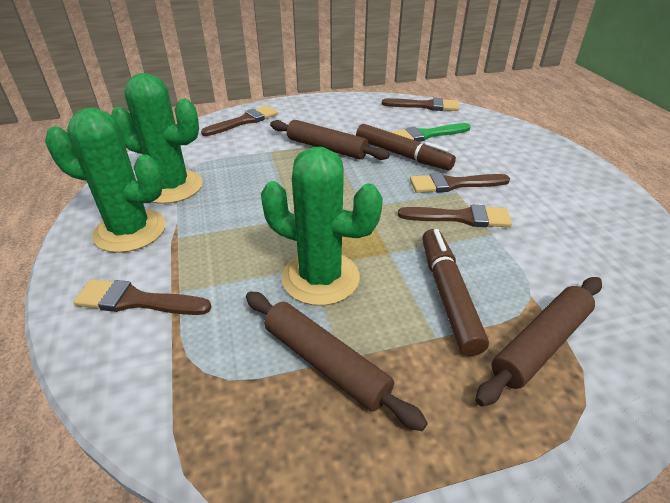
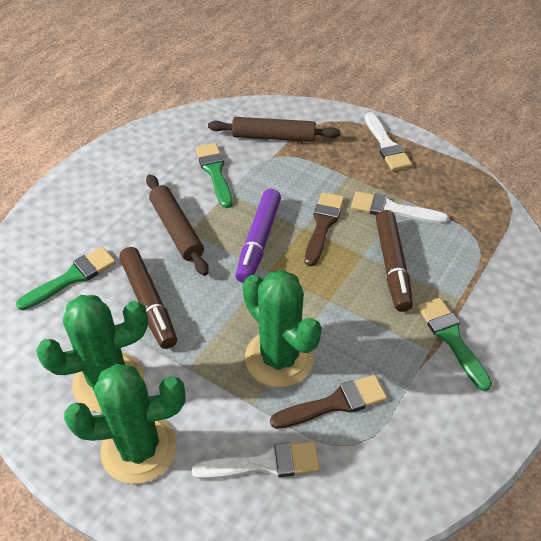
brown brush: [73,279,212,315] [201,106,278,136] [382,98,459,111] [398,205,512,227] [410,173,510,193] = 5 -> [270,375,387,429] [305,192,344,266] = 2
brown rolling pin: [246,292,428,431] [270,120,390,160] [475,277,602,407] = 3 -> [146,174,209,276] [208,117,340,142] = 2
green brush: [391,123,471,142] = 1 -> [16,247,116,310] [195,143,232,208] [417,297,492,391] = 3
purple marker: none = 0 -> [235,189,281,283] = 1
white brush: none = 0 -> [192,441,320,480] [351,191,449,224] [365,112,412,171] = 3

